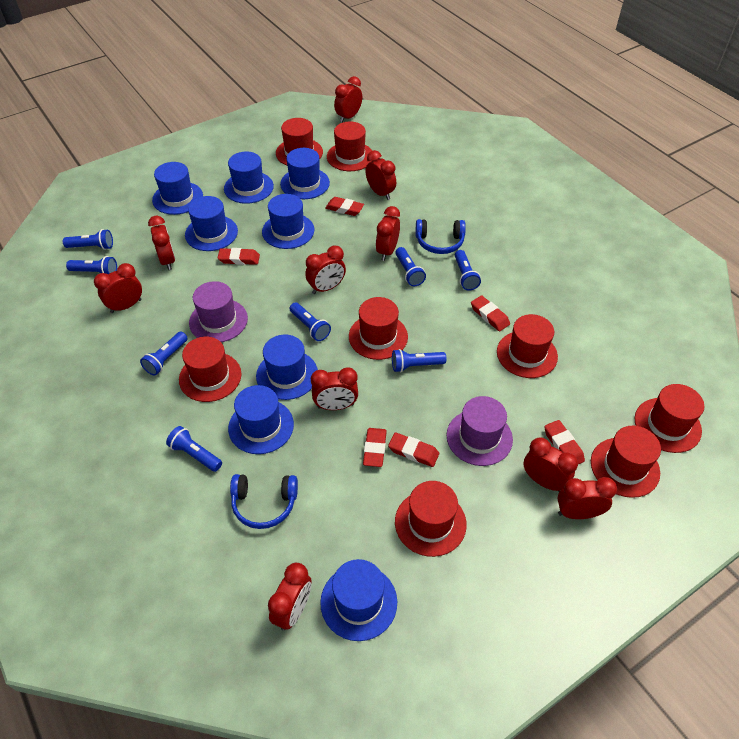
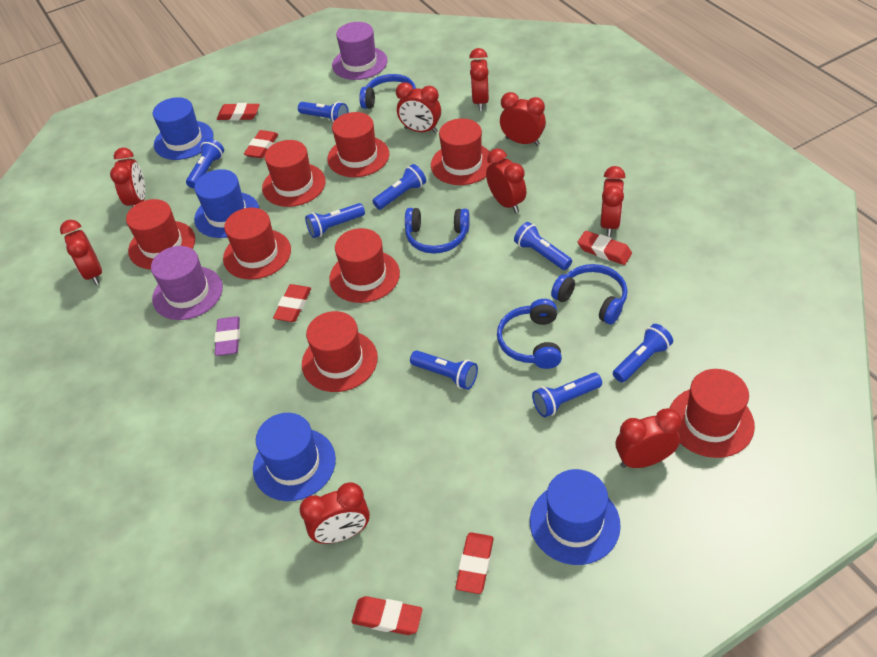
blue hat: [152,162,203,215] [185,196,238,251] [224,151,274,204] [228,385,294,454] [256,335,318,400] [262,194,314,249] [280,148,330,199] [320,559,397,641] = 8 -> [153,97,214,160] [194,169,259,238] [253,413,336,501] [530,469,621,565] = 4
blue headphones: [230,474,298,529] [416,219,466,254] = 2 -> [359,74,416,109] [405,208,470,254] [497,299,562,369] [551,264,628,325] = 4
purple eraser: none = 0 -> [214,316,240,356] = 1
red clock: [94,263,142,313] [148,216,175,270] [268,563,312,631] [305,246,346,294] [311,368,358,410] [334,76,362,123] [365,150,396,200] [376,206,400,261] [523,437,578,492] [557,477,617,519] = 10 -> [60,220,102,285] [110,148,145,207] [300,482,370,544] [396,82,441,133] [469,48,489,111] [486,148,526,213] [500,92,546,146] [600,166,625,237] [616,408,682,468] = 9

